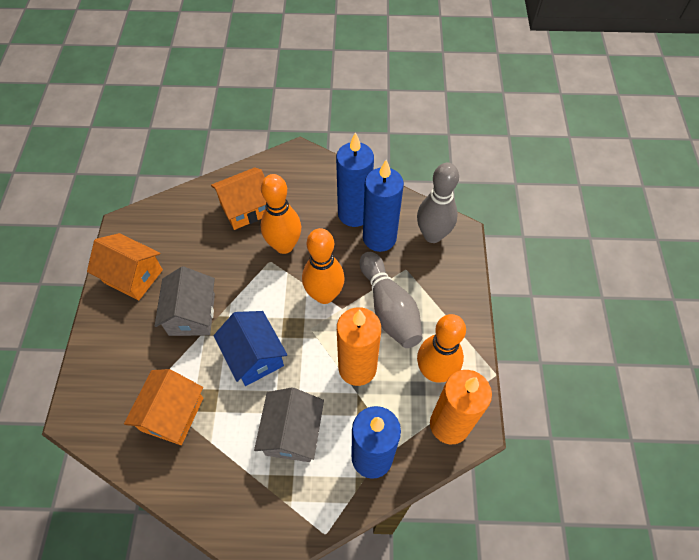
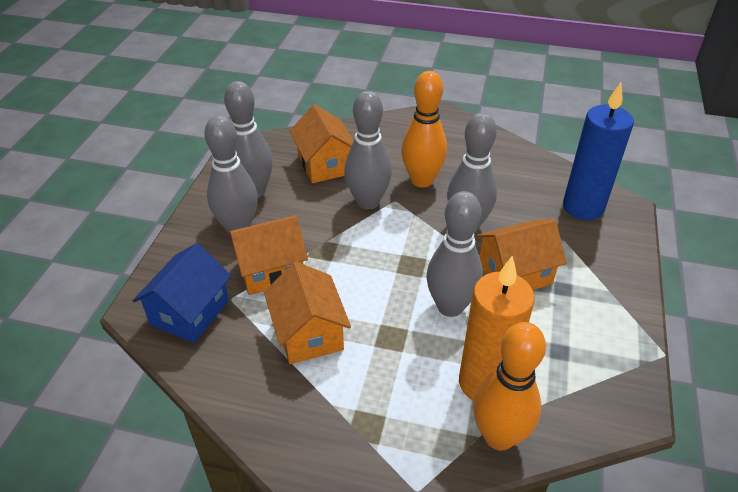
blue candle: [336,132,374,227] [351,406,401,479] [363,160,404,252] = 3 -> [563,82,634,220] = 1
grey bowling pin: [360,252,422,348] [417,163,459,243] = 2 -> [204,115,258,235] [224,81,273,198] [344,91,392,210] [426,191,483,317] [447,113,497,232] = 5
grey house: [155,266,215,336] [254,387,324,462] = 2 -> none = 0
orange bowling pin: [261,174,301,254] [302,228,345,304] [417,314,466,383] = 3 -> [401,71,447,188] [473,322,546,450] = 2
orange candle: [337,307,381,386] [430,370,492,444] = 2 -> [459,256,535,401] = 1
orange house: [87,233,163,301] [124,369,203,445] [211,167,266,230] = 3 -> [228,215,308,295] [264,262,351,364] [290,104,354,183] [476,219,567,290] = 4

